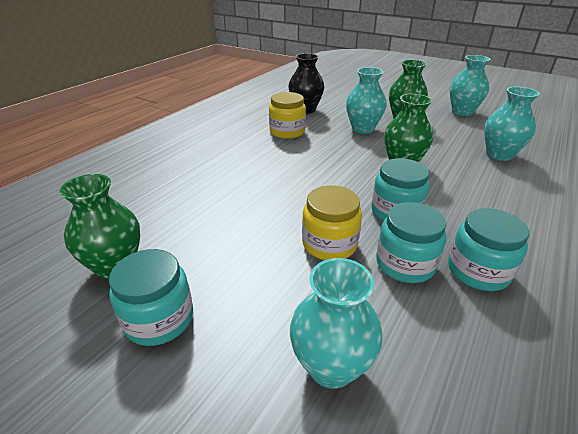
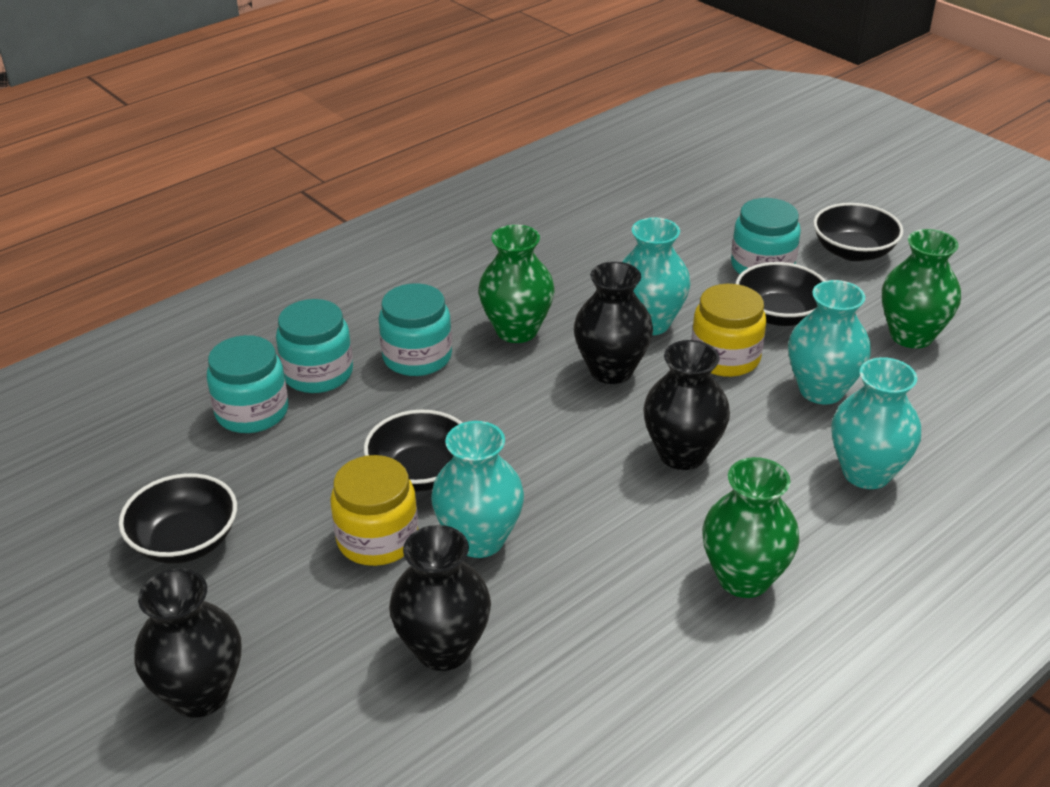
black bowl: none = 0 -> [119,473,237,563] [364,409,462,491] [736,262,826,326] [813,203,903,261] = 4
black vase: [288,53,324,114] = 1 -> [134,569,241,718] [389,525,491,671] [574,262,653,384] [643,340,730,470] = 4

